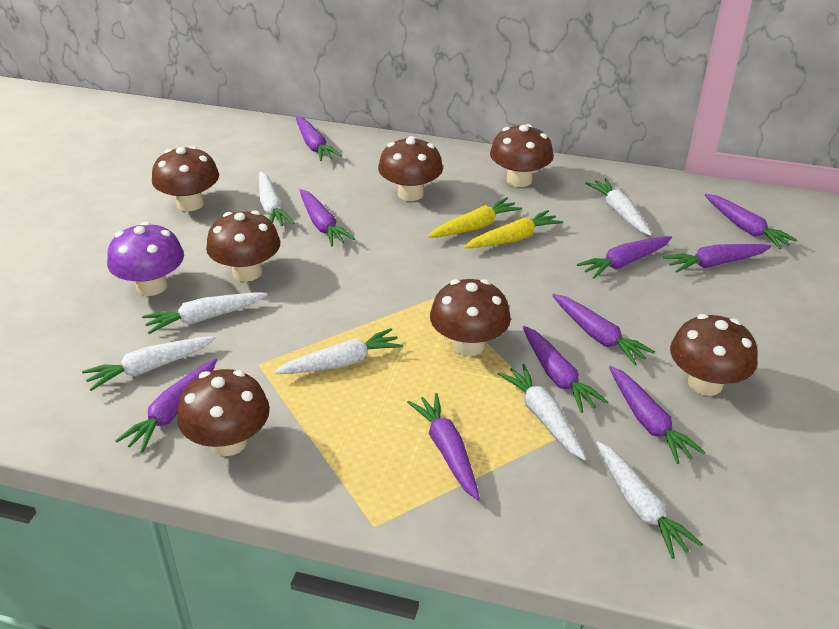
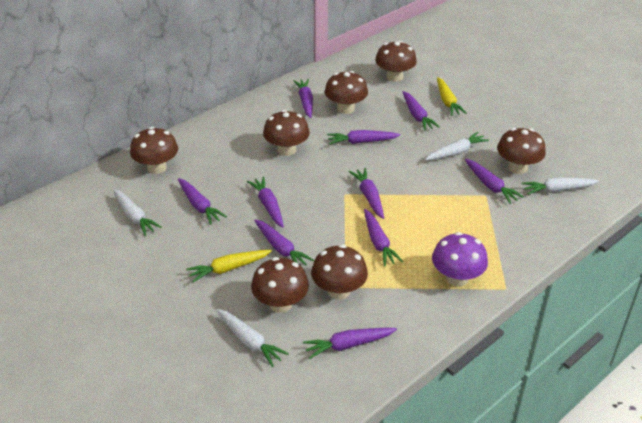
white carrot: [82,336,216,391] [142,293,268,334] [259,171,295,226] [274,328,403,374] [498,364,586,461] [585,178,652,236] [596,441,703,559] = 7 -> [113,189,162,236] [216,309,289,367] [425,132,489,160] [521,177,599,195] = 4

